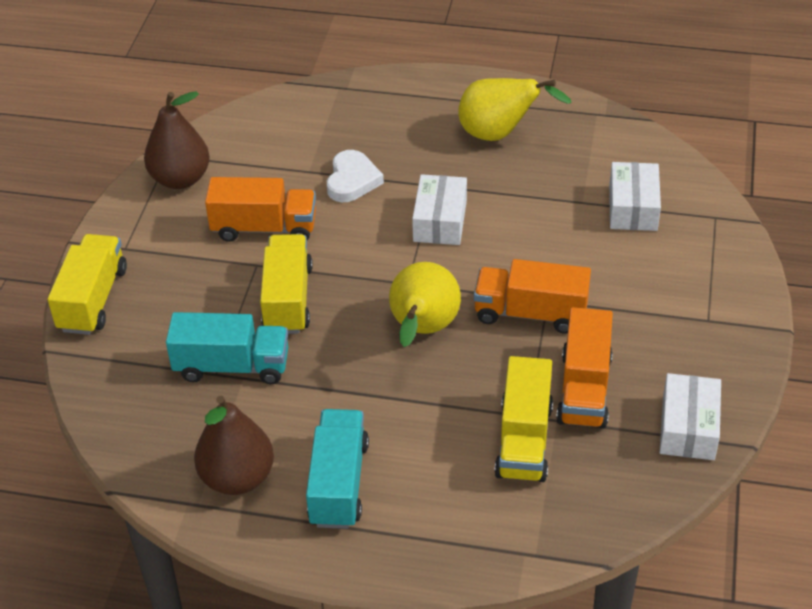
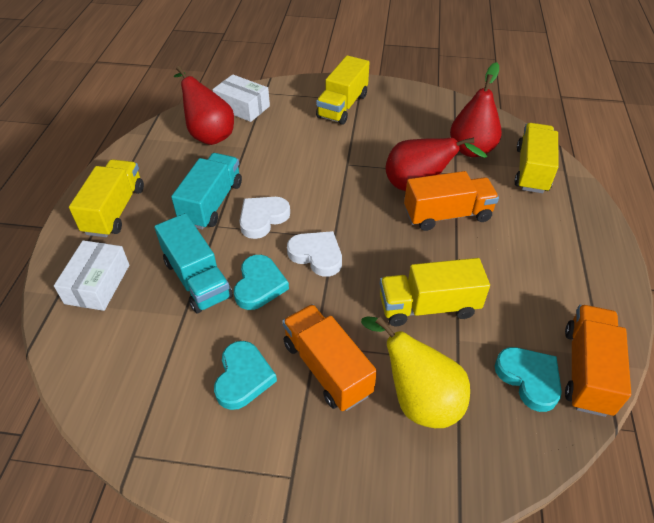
brown pear: [144,91,210,189] [194,396,274,495] = 2 -> none = 0
red pear: none = 0 -> [174,66,234,145] [385,138,487,191] [450,62,502,157] = 3
turquoise heart: none = 0 -> [214,341,277,410] [234,255,289,310] [495,347,562,412] = 3
white box: [412,174,467,245] [609,162,661,231] [660,373,721,460] = 3 -> [54,240,129,311] [213,74,270,122] = 2
white heart: [327,150,384,202] = 1 -> [240,197,290,239] [287,231,342,277] = 2
yellow pear: [389,262,461,347] [458,78,572,141] = 2 -> [361,316,470,428] = 1
yellow truck: [47,234,127,335] [260,234,313,334] [494,356,553,482] = 3 -> [69,159,144,237] [316,55,370,125] [380,258,490,326] [514,123,559,193] = 4

